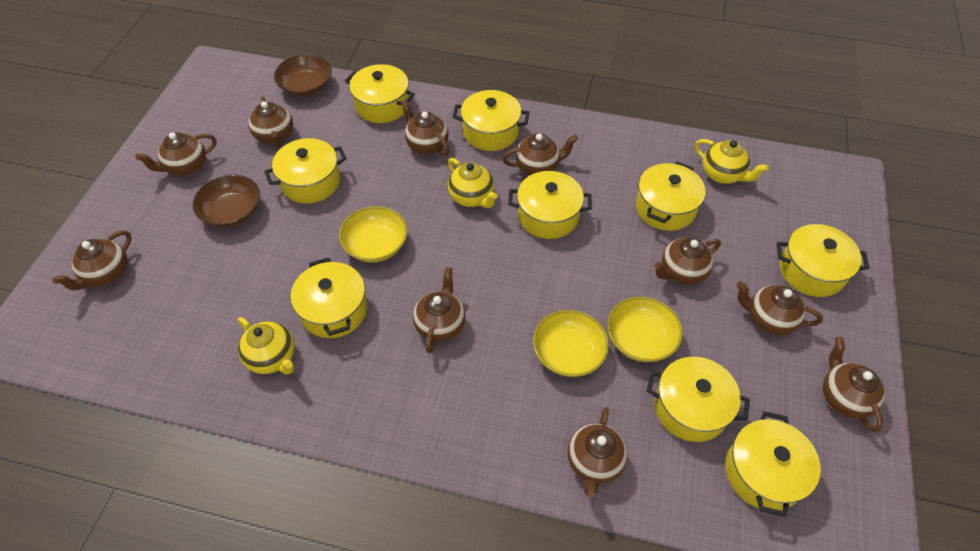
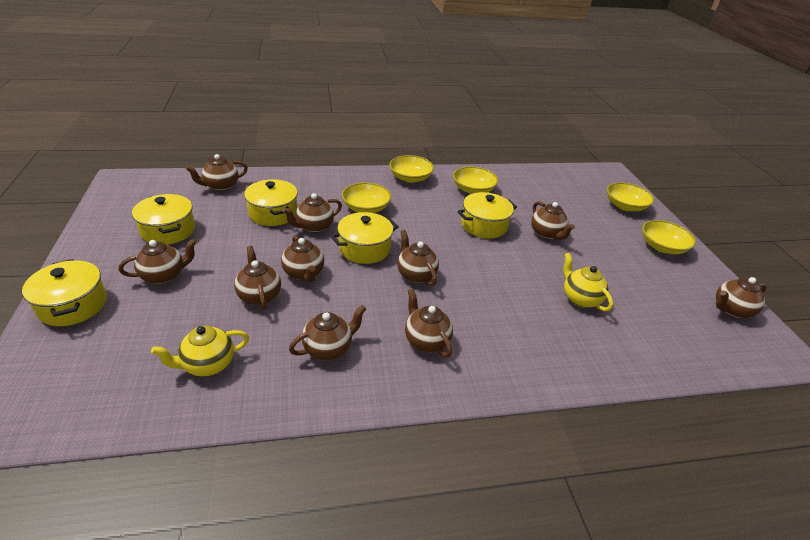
brown bowl: [193,174,260,227] [274,54,332,97] = 2 -> none = 0
yellow bowl: [339,206,408,262] [533,310,609,377] [607,297,683,362] = 3 -> [342,182,391,213] [389,155,434,183] [453,166,498,194] [607,182,654,211] [642,220,696,254] = 5
yellow pot: [264,138,347,204] [291,257,367,338] [345,64,415,123] [453,90,529,151] [508,171,592,239] [636,162,706,231] [647,357,750,442] [725,411,821,517] [777,224,869,297] = 9 -> [22,259,107,326] [132,194,195,245] [244,179,298,226] [331,212,399,264] [457,192,517,238] = 5
yellow teapot: [238,317,295,374] [448,158,498,208] [695,139,769,184] = 3 -> [151,326,249,376] [563,253,613,311] = 2

